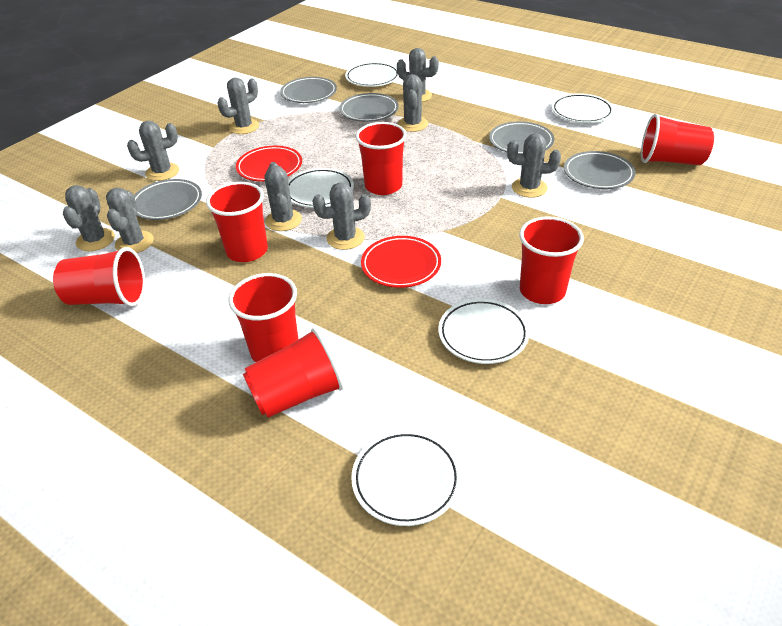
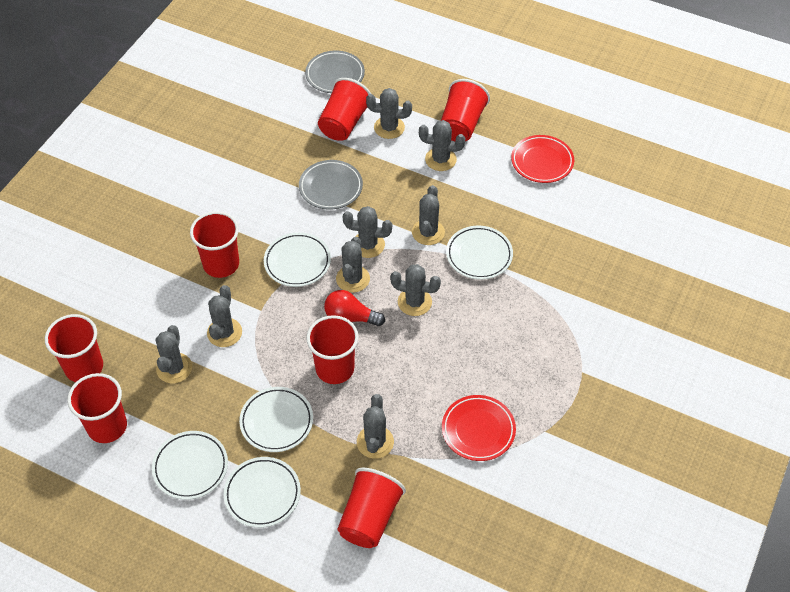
grey plate: [134,179,202,220] [280,77,337,103] [339,93,399,122] [489,121,554,154] [564,151,635,189] = 5 -> [299,160,363,210] [305,51,365,93] = 2
red light bulb: none = 0 -> [324,290,385,326] = 1

